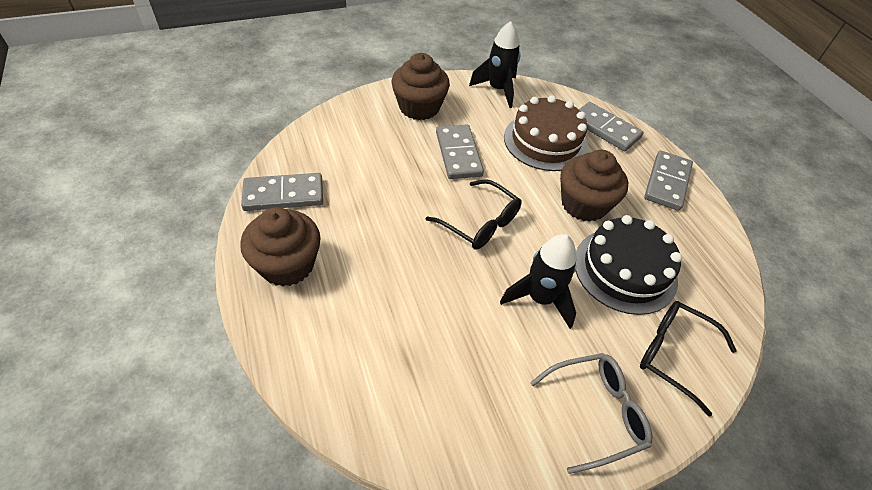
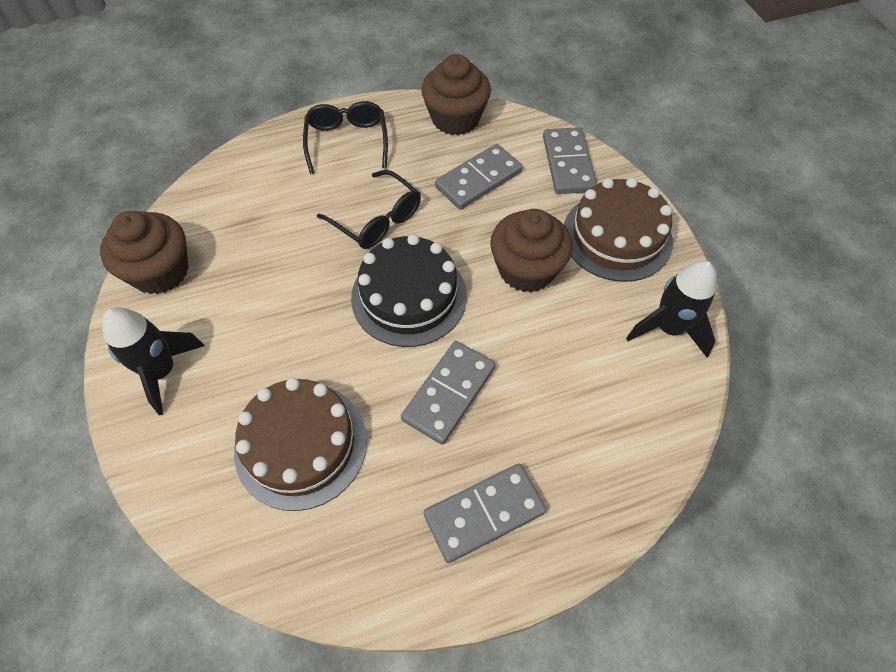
brown cake: [504,95,588,171] = 1 -> [234,378,367,511] [564,177,673,282] = 2
grey glasses: [530,353,653,474] = 1 -> none = 0

